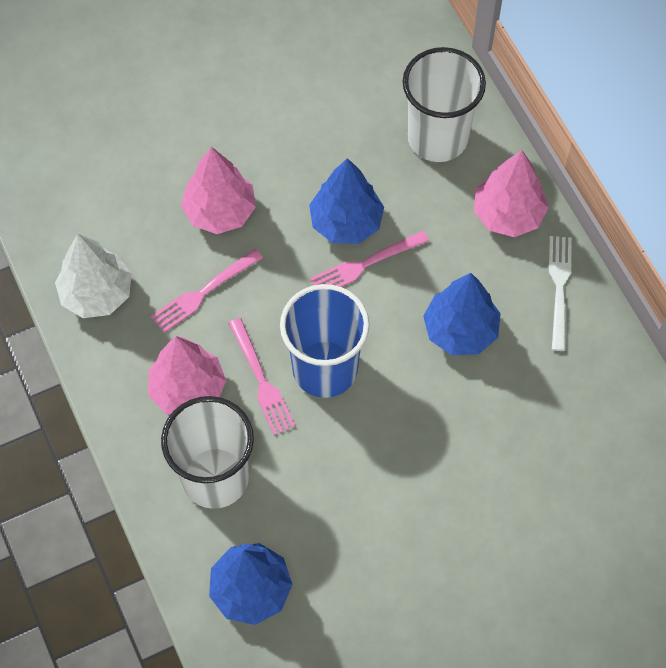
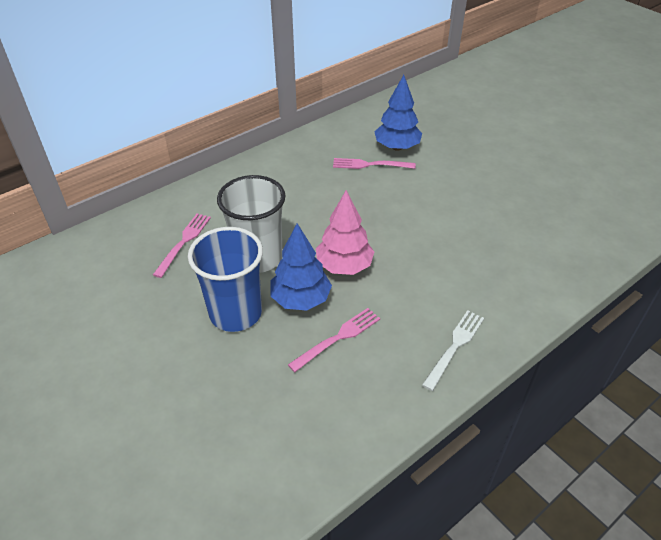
blue tree: [209,543,292,625] [309,158,384,244] [423,273,501,355] = 3 -> [271,223,332,311] [374,75,422,151] = 2
pink tree: [148,336,226,415] [181,147,256,234] [474,150,549,237] = 3 -> [316,190,374,275] = 1
white cup: [161,396,254,509] [403,47,486,162] = 2 -> [217,175,285,273] = 1
white tree: [55,234,132,318] = 1 -> none = 0

